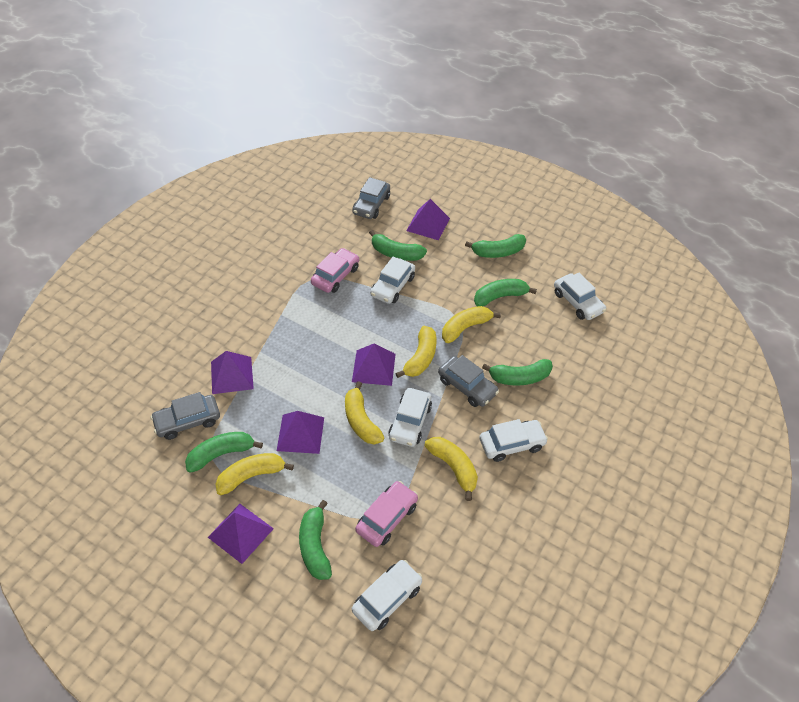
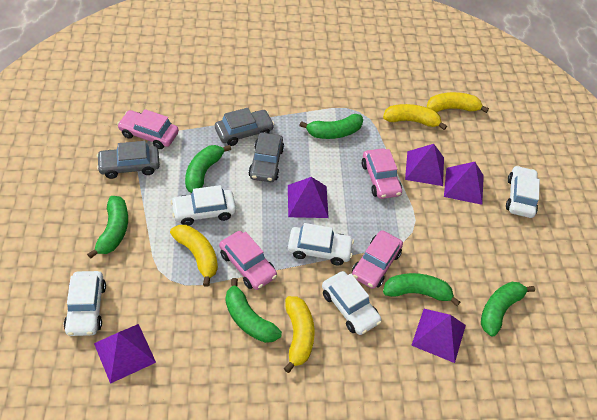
pink car: [311,248,359,293] [355,481,418,547] = 2 -> [117,109,179,149] [219,231,277,290] [352,230,403,289] [362,148,402,199] = 4
yellow banana: [216,453,294,495] [345,381,385,445] [395,326,437,378] [424,437,478,501] [442,306,501,343] = 5 -> [170,225,218,287] [284,296,315,373] [383,104,447,130] [427,92,489,113] = 4

